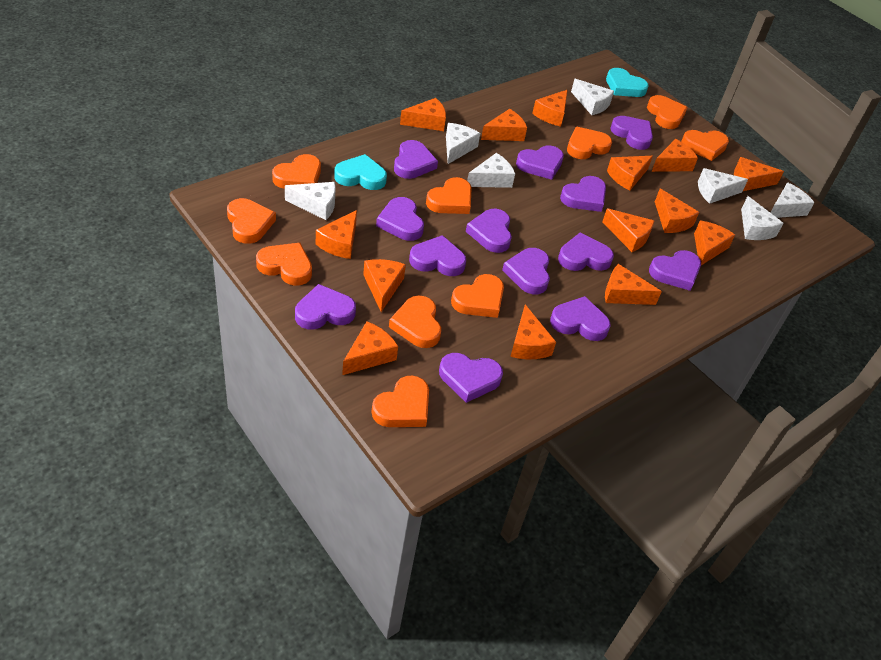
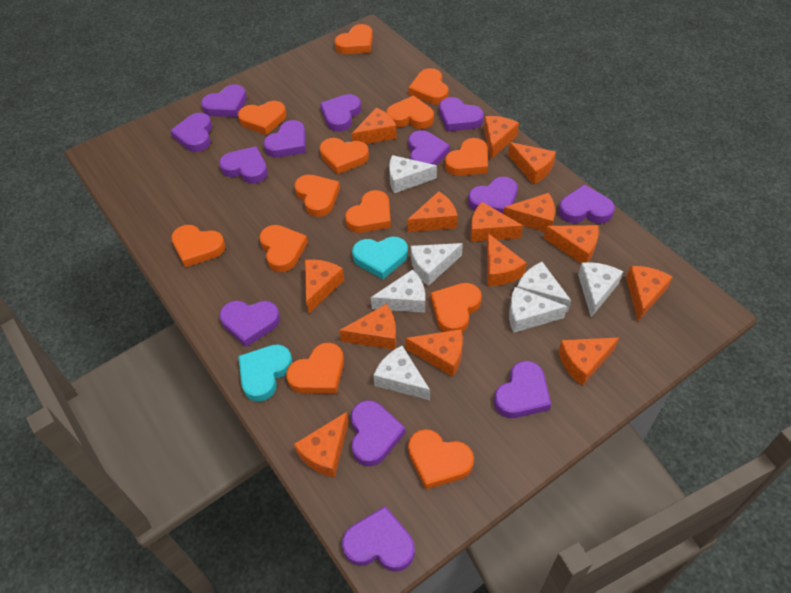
orange heart: [227,198,276,244] [256,243,312,286] [272,154,321,189] [371,376,429,427] [389,296,441,348] [426,177,472,214] [451,274,504,318] [567,127,612,159] [647,95,688,129] [681,130,729,161] = 10 -> [171,225,225,267] [238,101,286,135] [259,225,308,272] [286,343,344,394] [294,175,340,217] [320,138,369,174] [334,24,373,54] [345,190,391,233] [386,95,434,129] [408,68,449,105] [408,429,474,489] [431,283,482,332] [445,138,488,176] = 13

